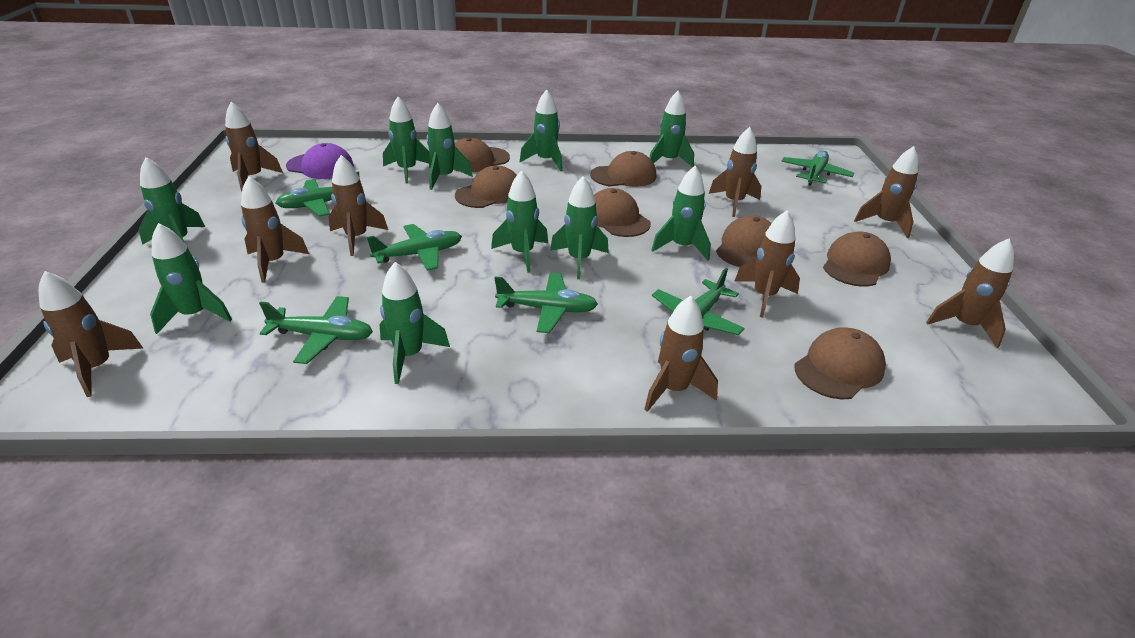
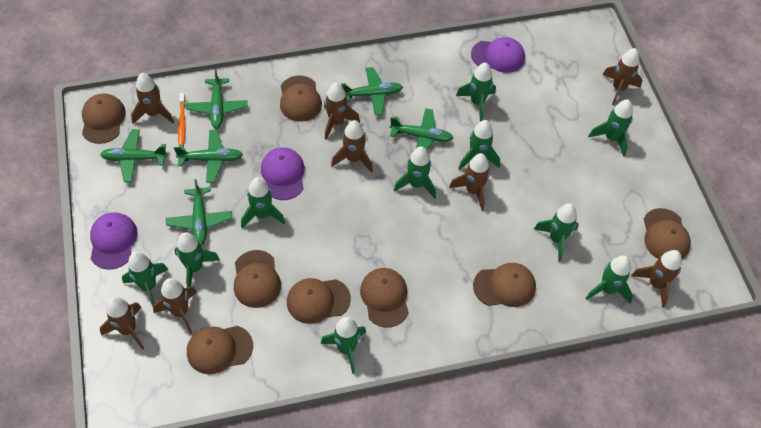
brown cap: [453,138,510,172] [455,165,517,208] [590,151,656,187] [594,188,651,237] [716,215,772,267] [794,327,886,399] [823,231,891,287] = 7 -> [82,94,126,144] [187,326,253,374] [234,250,281,308] [280,76,322,121] [287,278,351,324] [360,268,409,328] [473,263,536,307] [644,208,691,259] = 8
brown rocket: [39,271,143,397] [225,102,283,192] [241,176,309,283] [328,155,388,256] [644,296,718,412] [709,127,761,217] [734,210,800,318] [854,146,919,238] [926,238,1014,348] = 9 -> [100,297,145,350] [131,73,174,124] [153,278,197,334] [324,83,360,140] [331,120,373,173] [449,153,490,211] [603,48,642,105] [631,250,682,308] = 8
orange toothbrush: none = 0 -> [178,93,186,145] = 1
purple cap: [286,143,354,179] = 1 -> [90,212,138,270] [261,147,305,200] [471,37,525,73] = 3

